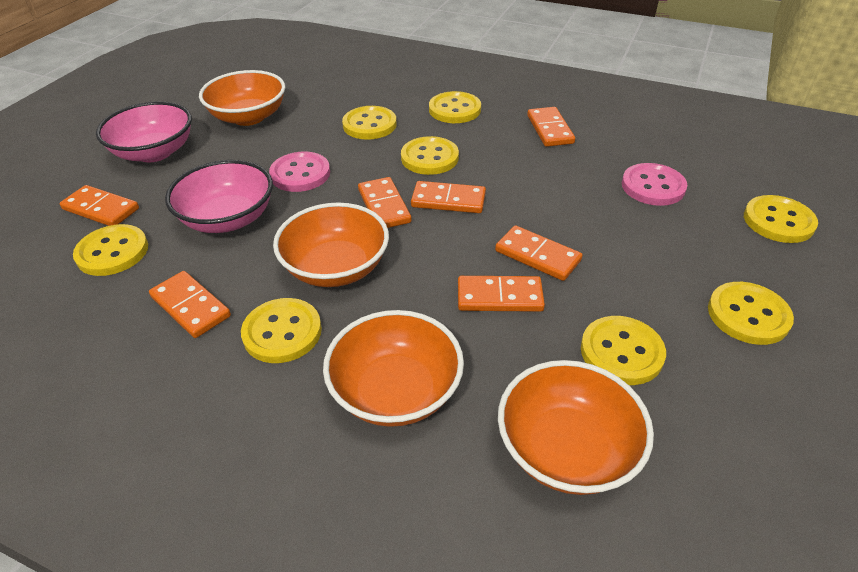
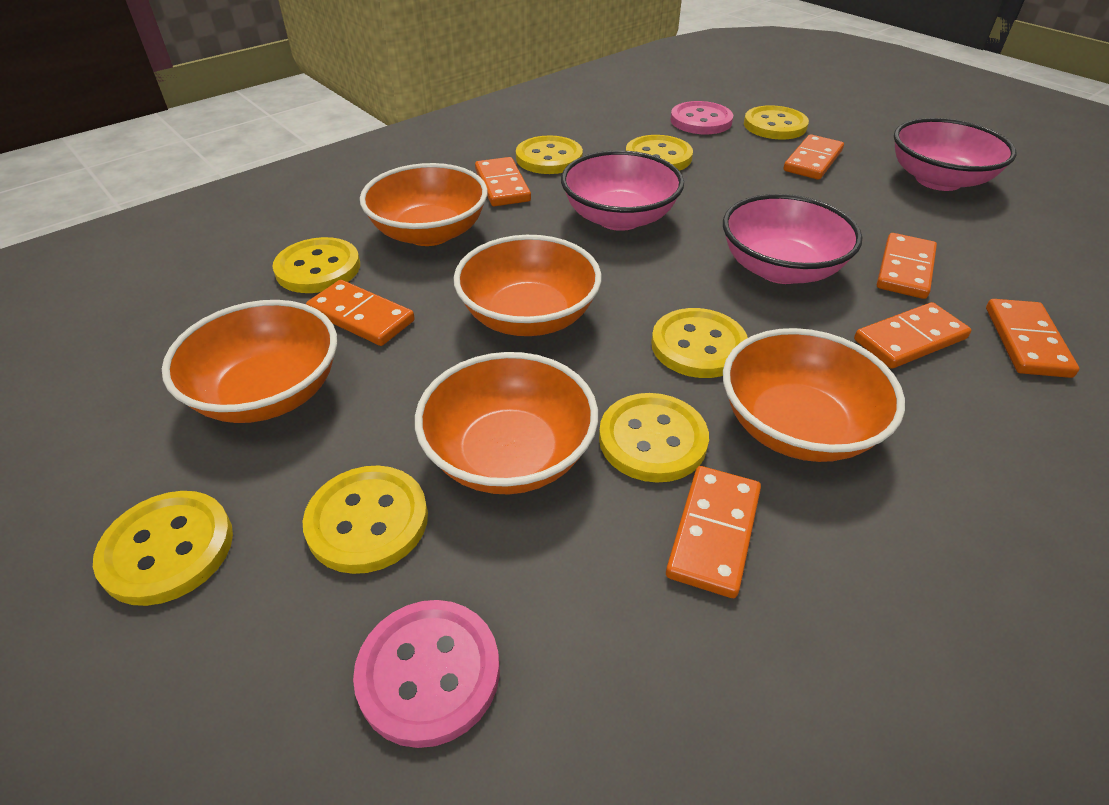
orange bowl: [199,70,285,126] [273,202,389,287] [323,310,464,427] [498,360,654,495] = 4 -> [162,300,337,423] [360,163,488,246] [415,352,598,494] [454,235,601,336] [723,328,905,462] = 5
pink bowl: [96,101,192,162] [165,160,273,233] = 2 -> [561,150,684,231] [723,194,862,284] [894,118,1017,191] = 3

